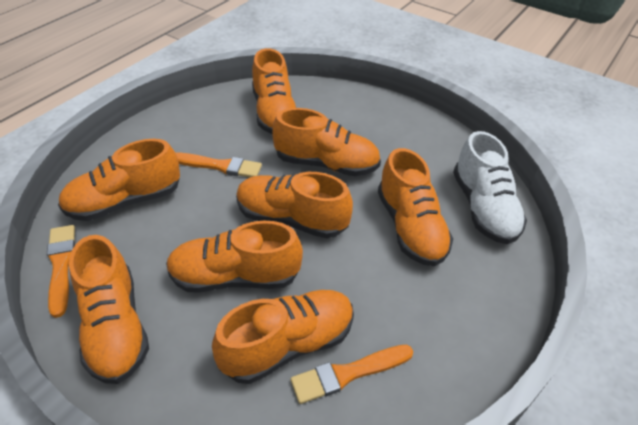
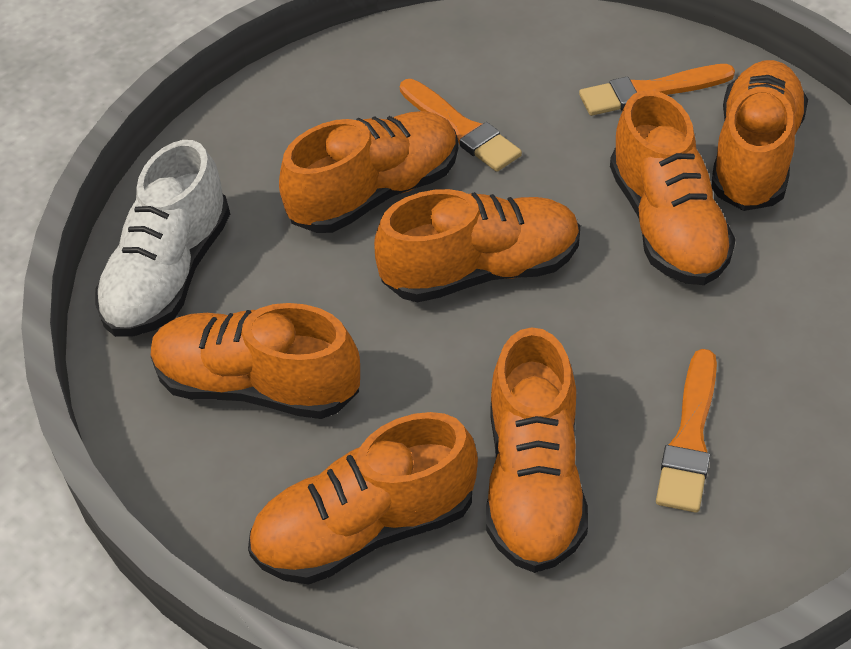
orange shoe: [58,139,180,221] [69,235,149,384] [166,221,303,293] [212,290,354,384] [236,172,353,238] [252,48,296,134] [272,108,381,176] [378,148,453,266] = 8 -> [150,303,360,419] [248,412,478,585] [279,111,458,233] [374,189,580,302] [486,327,588,573] [610,90,736,285] [711,60,808,211] = 7

